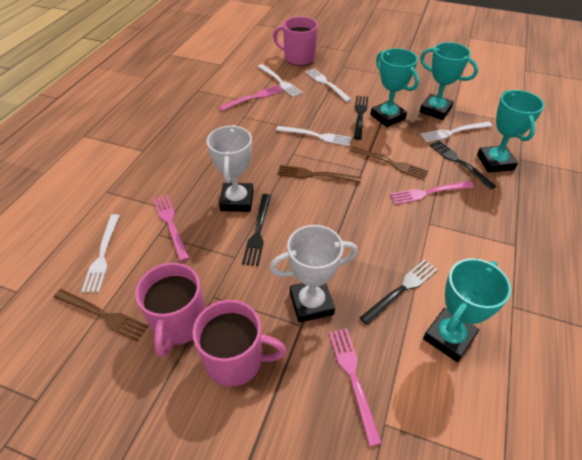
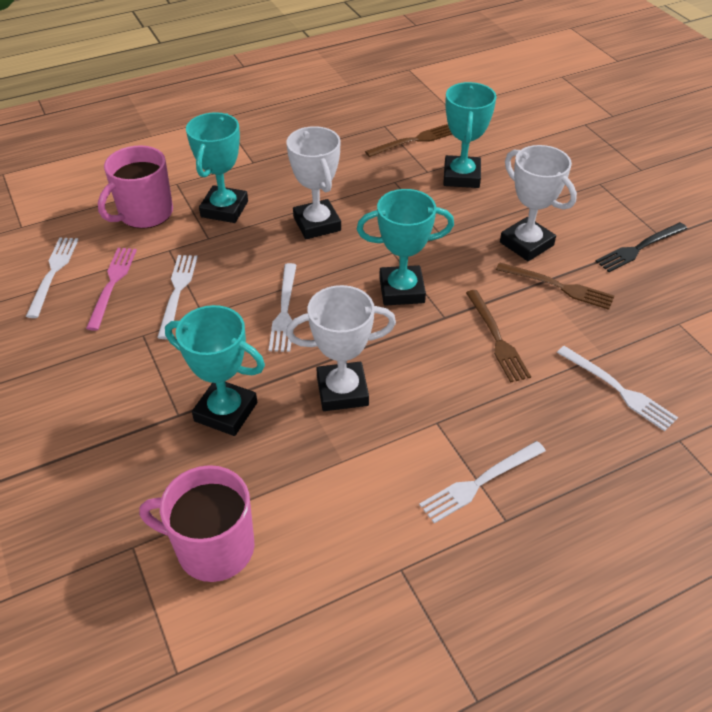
black fork: [242,194,271,266] [354,96,368,140] [360,259,438,325] [429,140,496,190] = 4 -> [595,222,688,272] = 1
pink fork: [153,195,189,262] [219,85,283,111] [329,328,382,446] [390,181,474,205] = 4 -> [86,248,137,331] = 1
pink mug: [135,263,205,357] [192,300,287,387] [273,16,318,66] = 3 -> [98,145,173,229] [139,465,255,582] = 2
white trophy: [207,125,253,212] [269,225,358,323] = 2 -> [286,285,396,411] [287,126,341,239] [500,145,577,261] = 3

